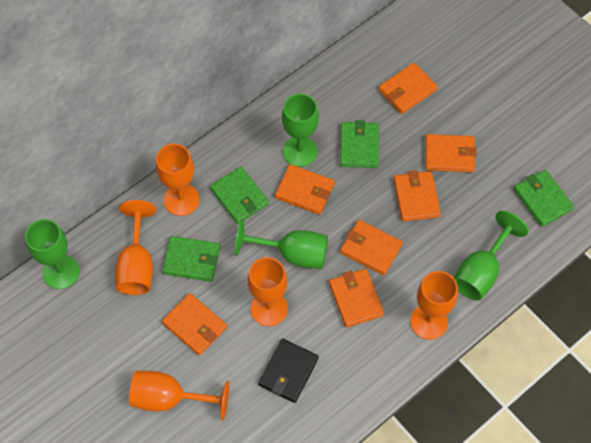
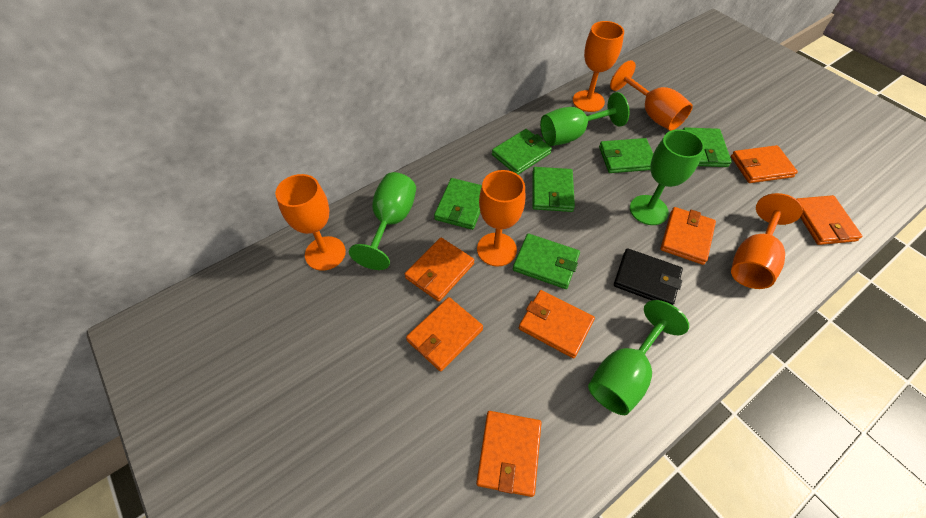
green wallet: [162,236,220,282] [210,167,269,224] [340,120,379,168] [514,170,574,227] = 4 -> [434,178,482,230] [492,129,552,175] [513,234,580,289] [532,167,575,212] [599,138,653,173] [683,127,732,167] = 6

